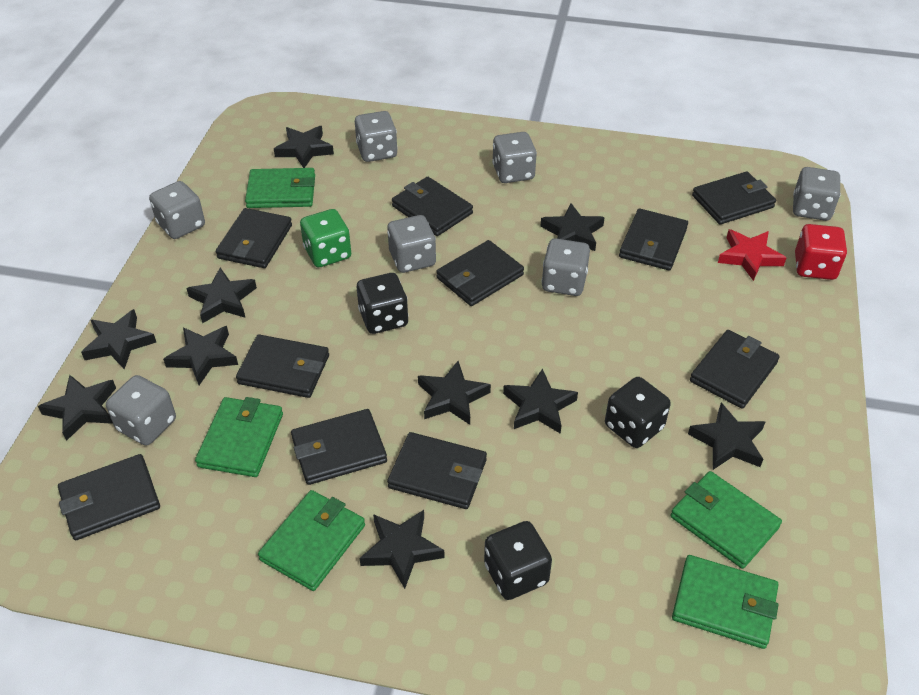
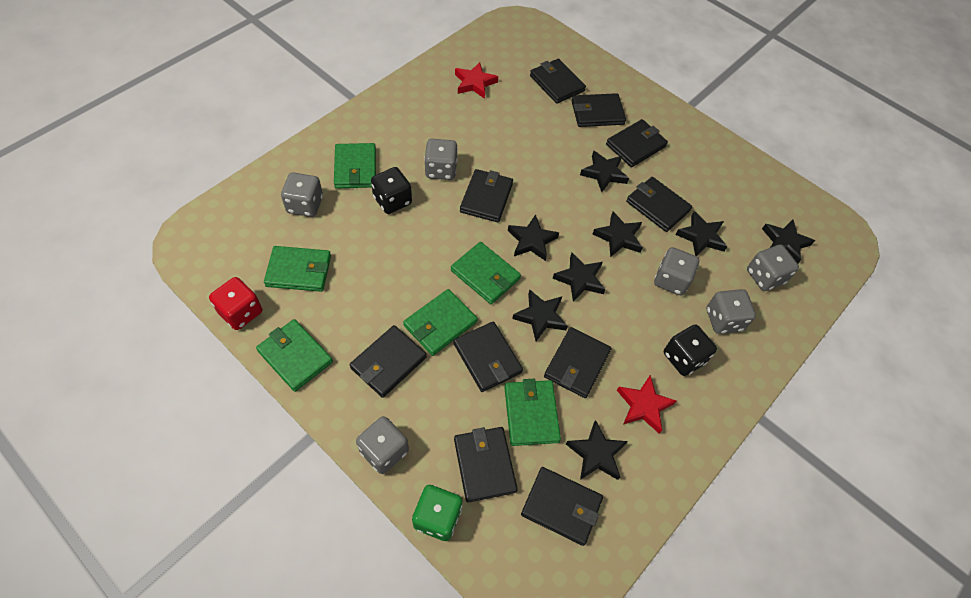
black dice: [357,273,408,334] [484,521,552,600] [605,377,671,448] = 3 -> [371,167,412,214] [664,324,717,376] = 2
black star: [38,375,116,441] [81,309,156,369] [163,326,238,385] [186,268,257,323] [274,126,334,168] [360,510,444,589] [418,361,491,425] [503,368,578,434] [540,203,605,251] [688,402,765,470] = 10 -> [508,214,559,261] [512,289,568,341] [553,253,606,302] [566,420,628,480] [580,150,629,192] [593,212,643,257] [675,211,728,256] [762,219,815,263] = 8
green wallet: [195,397,283,477] [245,168,315,208] [258,490,365,591] [671,471,782,569] [672,555,778,649] = 5 -> [256,319,333,392] [264,246,331,292] [334,143,376,189] [403,289,477,356] [451,242,521,304] [504,379,561,446] = 6
grey dice: [106,375,176,446] [149,181,205,239] [355,111,398,162] [387,215,436,273] [492,132,537,183] [542,238,590,296] [793,167,841,221] = 7 -> [281,172,323,217] [356,416,409,474] [424,139,458,180] [654,247,699,295] [707,289,756,334] [747,245,799,291] = 6
red star: [718,229,786,281] = 1 -> [455,62,498,99] [617,375,676,433] = 2

